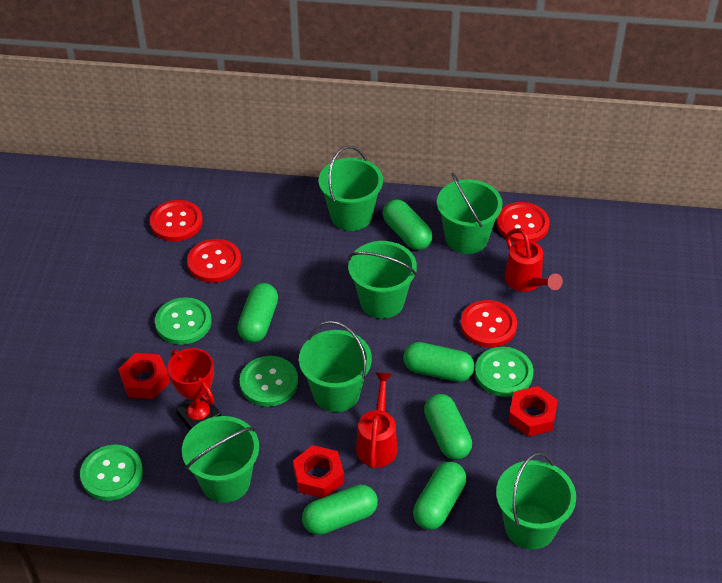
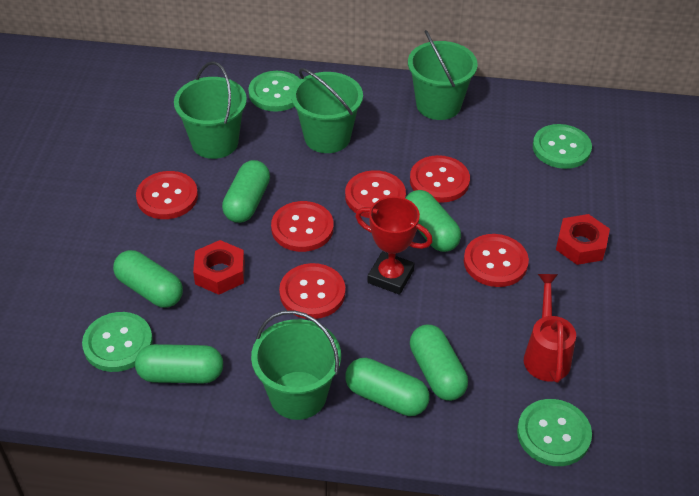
green bucket: [182,416,259,503] [299,321,372,412] [319,146,383,231] [348,241,417,319] [437,173,503,254] [496,452,576,549] = 6 -> [174,61,247,159] [251,310,341,420] [291,68,363,153] [408,30,478,120] = 4
red button: [150,200,203,242] [187,239,241,283] [460,300,517,348] [496,202,550,242] = 4 -> [136,171,198,219] [271,201,334,252] [279,263,345,319] [345,170,406,218] [410,155,470,203] [464,234,529,287] = 6
red nut: [119,353,170,399] [293,445,344,498] [508,386,558,437] = 3 -> [193,240,245,295] [556,214,610,265] = 2
red watering can: [356,372,397,469] [504,228,563,292] = 2 -> [524,274,576,383] = 1

